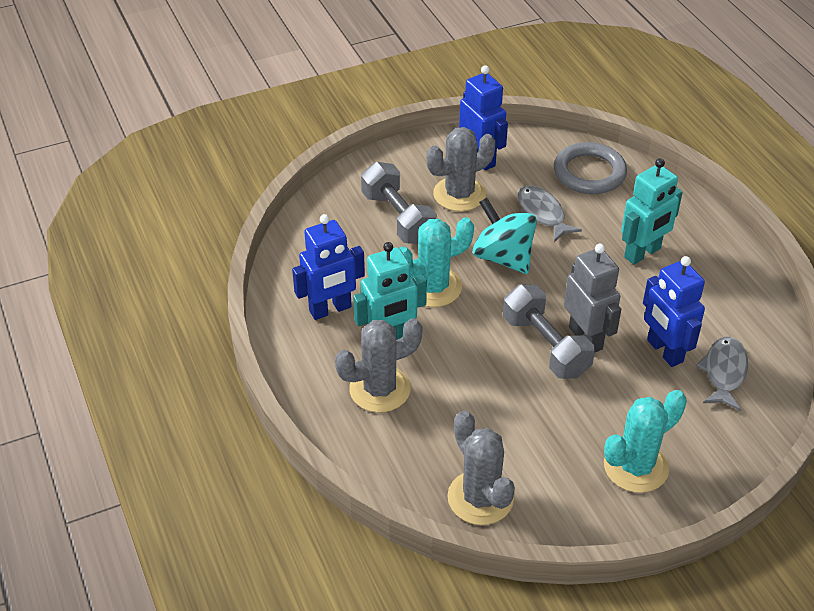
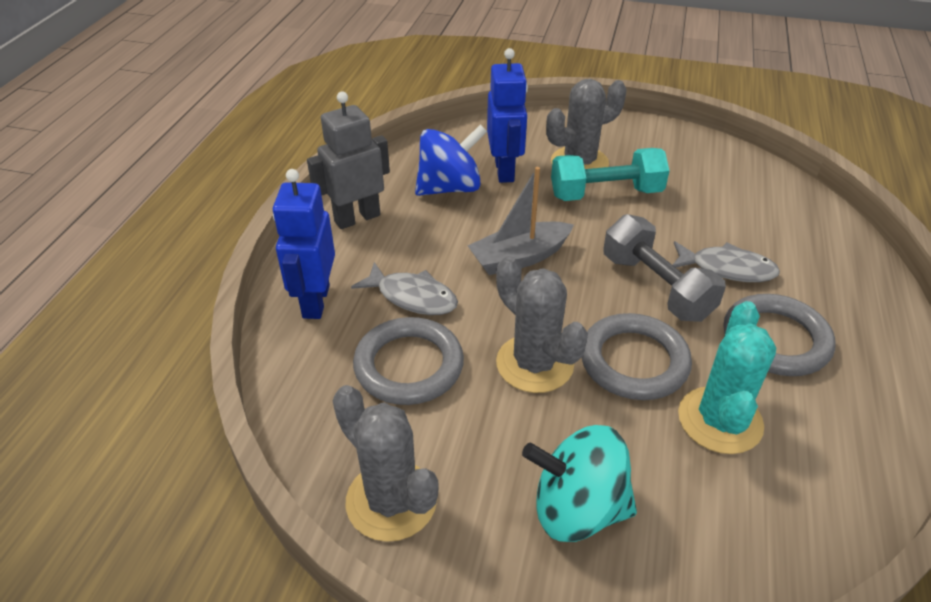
blue robot: [292,214,365,320] [459,65,508,170] [643,256,705,367] = 3 -> [273,169,335,319] [487,48,528,183] = 2
blue spinning top: none = 0 -> [415,124,487,196] = 1
grey boat: none = 0 -> [468,167,574,275] = 1
grey dumbbell: [361,162,437,244] [503,284,595,379] = 2 -> [603,214,726,322] = 1
grey ring: [554,142,627,194] = 1 -> [353,317,464,405] [581,313,692,400] [723,294,835,376] = 3
turquoise cactus: [400,217,474,307] [604,390,687,493] = 2 -> [678,301,776,454] = 1
turquoise dumbbell: none = 0 -> [551,148,670,201] = 1
turquoise robot: [353,242,427,340] [621,158,683,265] = 2 -> none = 0

